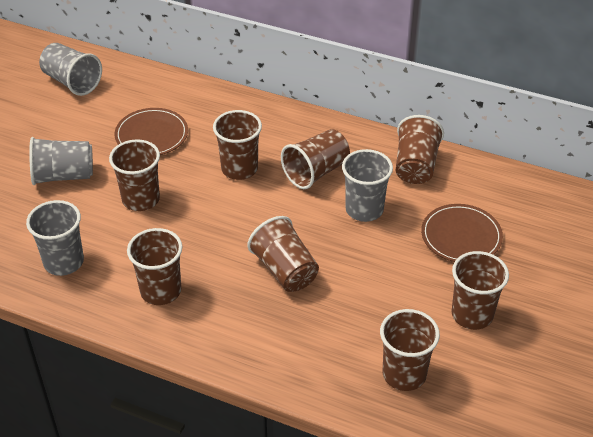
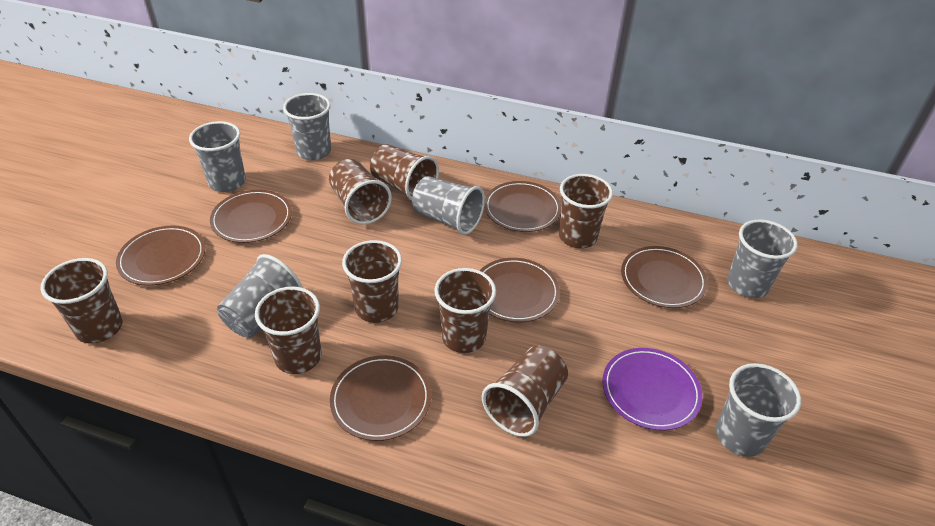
brown plate: [114,108,188,155] [421,204,503,262] = 2 -> [116,226,205,286] [210,189,292,243] [330,355,431,441] [480,258,560,322] [484,181,561,232] [621,246,708,308] = 6
grey cup: [26,200,84,276] [29,137,93,185] [39,43,102,96] [342,149,393,222] = 4 -> [189,121,246,192] [217,254,303,338] [283,93,331,160] [412,176,485,235] [716,363,801,457] [727,220,798,298] = 6
purple plate: none = 0 -> [602,348,703,431] = 1

